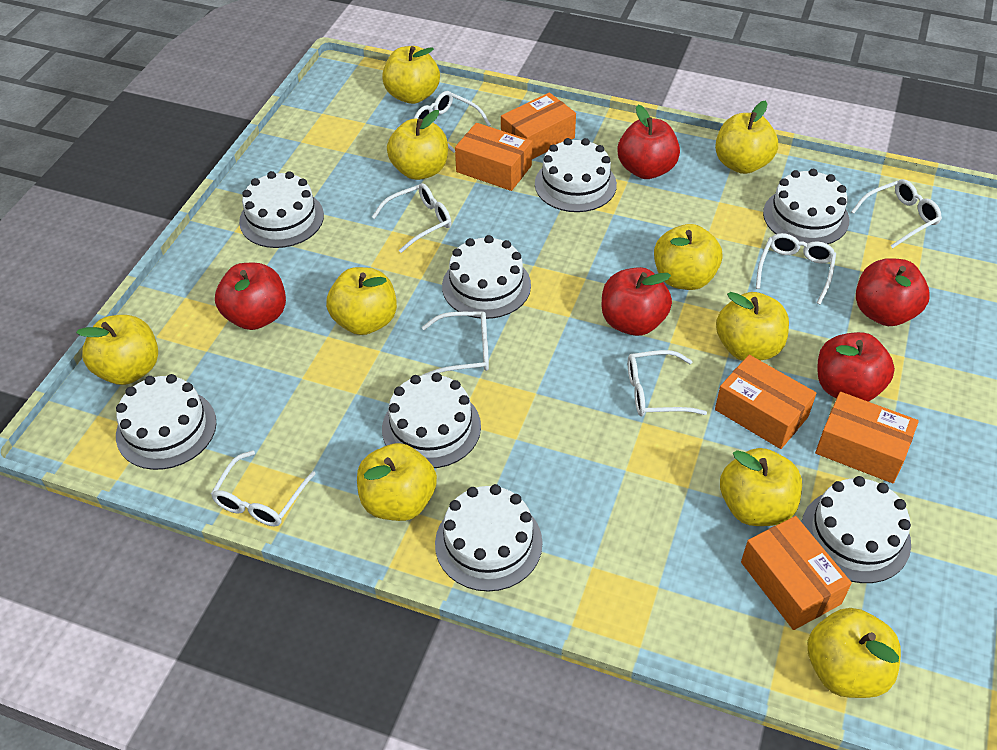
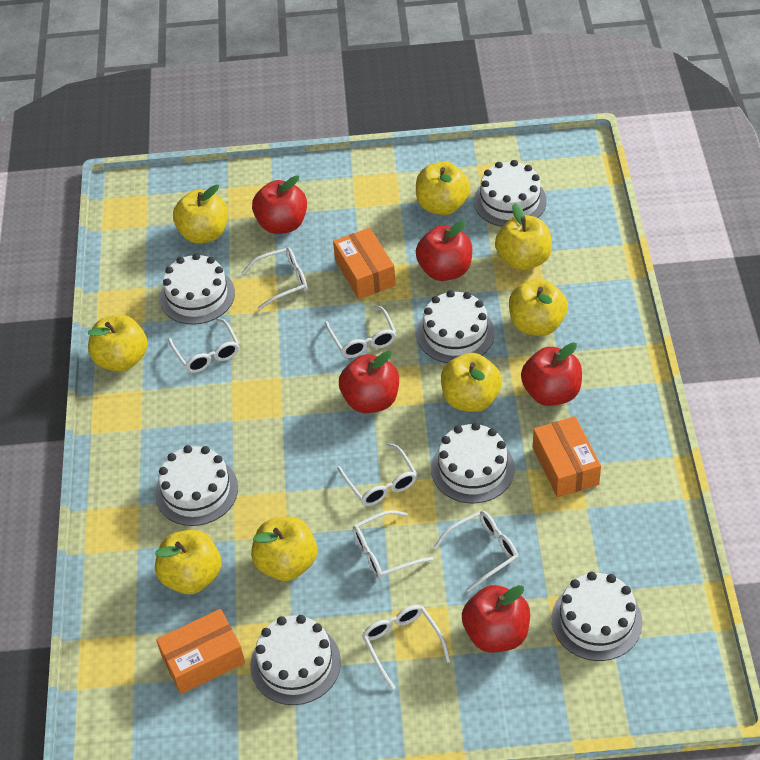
orange box: [455,123,532,191] [501,92,576,159] [715,355,816,449] [741,516,852,630] [815,392,919,484] = 5 -> [156,609,245,694] [333,228,396,299] [533,416,601,498] = 3
white cake: [116,374,216,470] [239,171,324,248] [382,373,481,468] [435,484,542,592] [442,235,531,319] [535,138,617,212] [763,169,849,244] [802,476,911,583] = 8 -> [155,445,238,526] [160,253,235,325] [250,615,341,705] [417,290,495,363] [431,422,515,503] [474,160,547,227] [552,572,642,661] = 7
yellow apple: [76,315,158,385] [326,267,397,335] [357,443,437,521] [382,46,440,104] [387,110,448,180] [654,224,722,290] [715,101,778,174] [716,292,789,361] [720,448,802,526] [807,608,901,698] = 10 -> [88,314,148,372] [155,530,221,594] [173,184,228,244] [251,517,317,581] [416,161,470,215] [441,353,502,412] [495,203,552,270] [509,279,568,336] = 8

